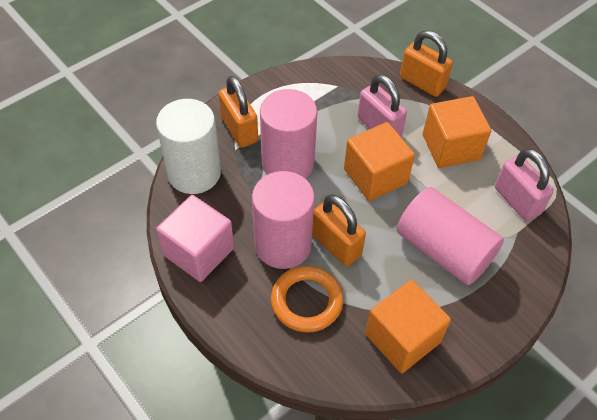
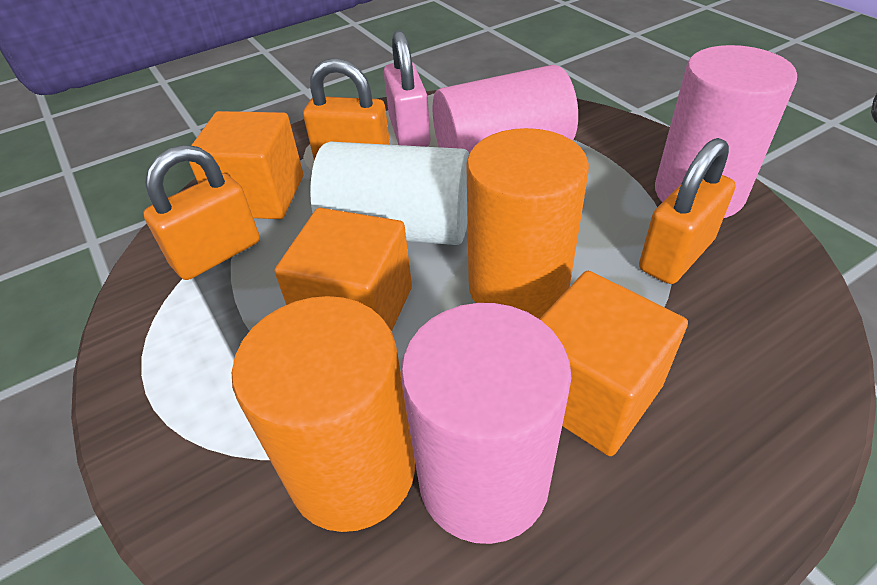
orange cylinder: none = 0 -> [232,296,415,532] [466,128,589,319] = 2
orange ring: [271,266,343,333] = 1 -> none = 0
pink cube: [156,195,234,282] = 1 -> none = 0
pink padlock: [358,74,407,137] [495,149,554,221] = 2 -> [384,30,431,147] = 1

